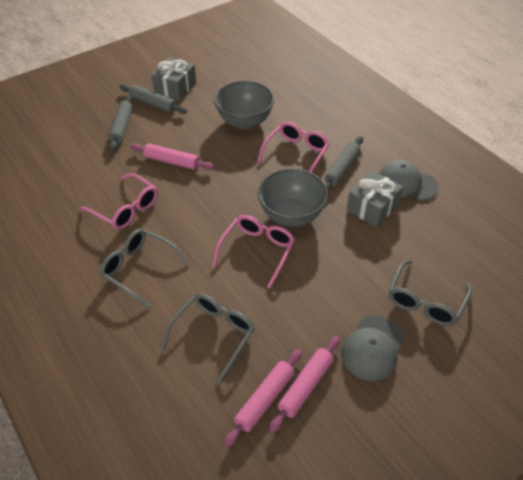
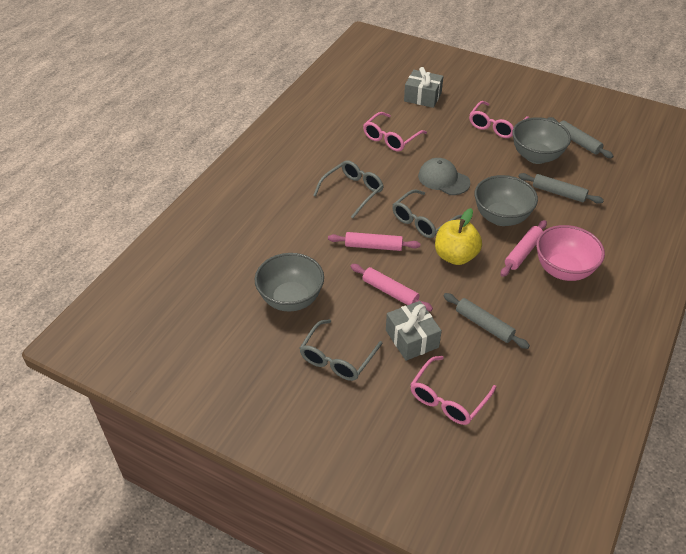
grey bowl: [214,81,274,129] [258,169,328,227] = 2 -> [255,253,324,312] [474,175,538,226] [512,117,571,164] = 3
grey cap: [341,316,404,381] [379,160,438,201] = 2 -> [418,158,470,195] = 1
pink bowl: none = 0 -> [536,225,605,281] = 1
yellow apple: none = 0 -> [435,208,482,265] = 1

